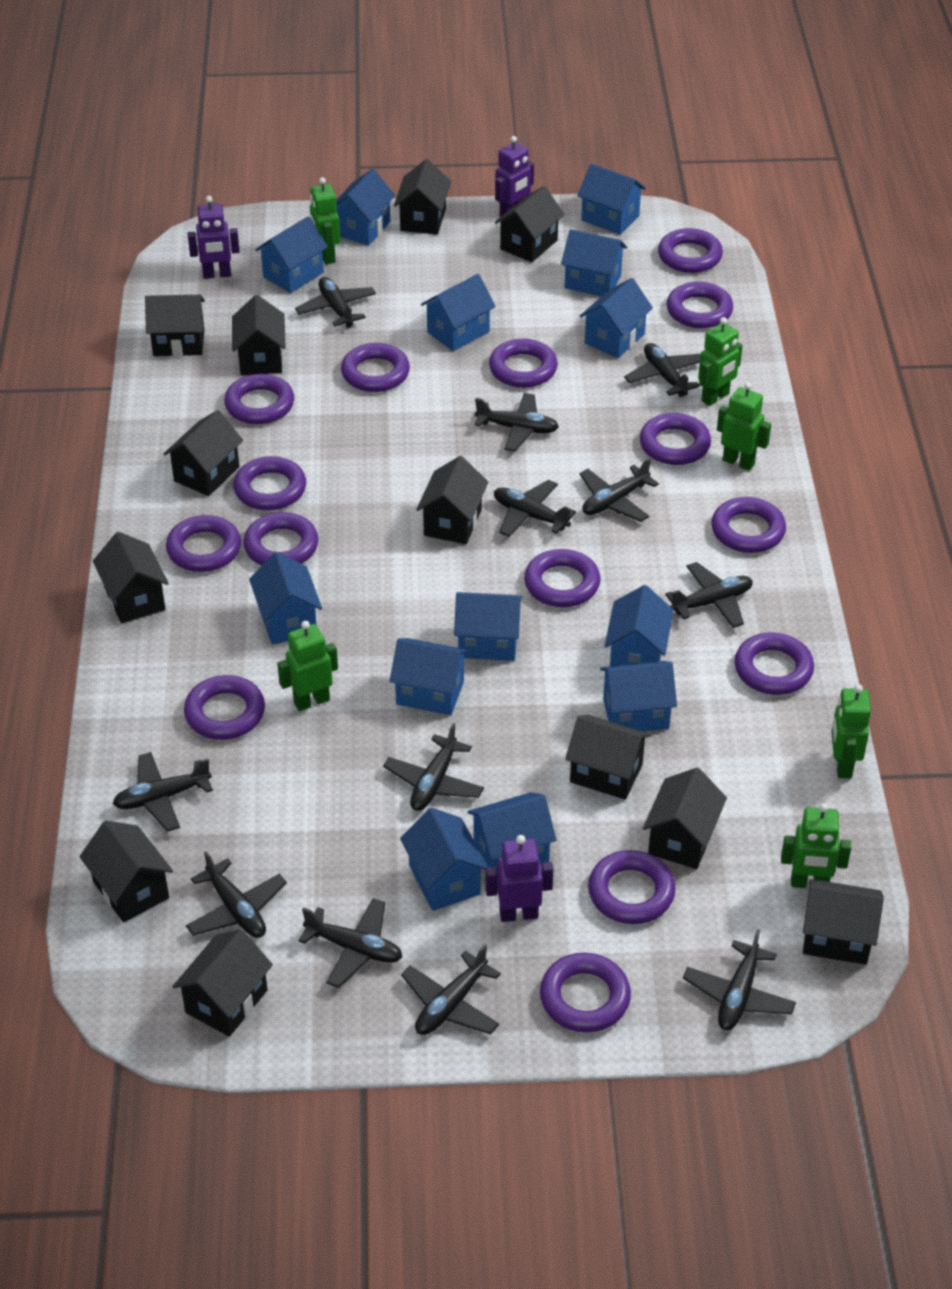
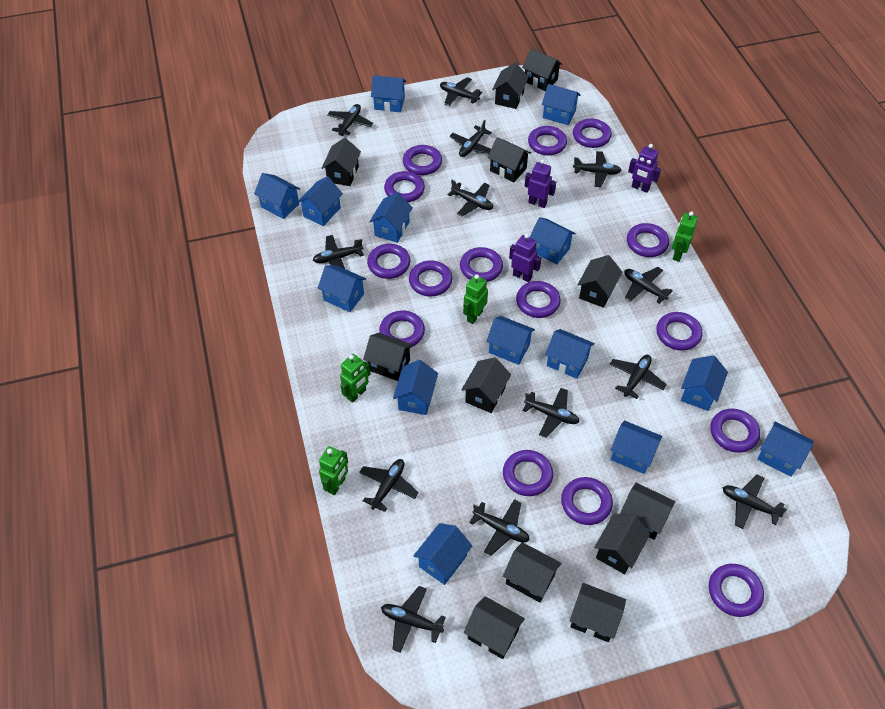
black plane: [113,752,213,832] [186,851,287,938] [295,277,376,328] [298,898,402,988] [383,723,484,811] [401,945,501,1035] [475,393,559,452] [494,480,576,537] [580,458,659,522] [624,343,700,397] [665,562,753,628] [683,929,796,1030] = 12 -> [313,235,364,269] [327,104,373,136] [359,459,419,512] [381,586,446,653] [440,77,482,106] [448,180,493,217] [450,120,492,157] [469,499,529,556] [522,388,580,438] [573,151,622,187] [610,355,667,399] [624,267,673,304] [722,474,787,529] = 13
blue house: [249,552,322,644] [255,217,328,293] [336,169,395,245] [390,638,469,715] [400,808,488,911] [421,274,496,351] [454,592,522,661] [468,792,557,869] [561,229,627,296] [577,164,646,235] [580,278,653,358] [600,661,677,732] [604,585,674,666] = 13 -> [254,173,300,219] [297,176,343,226] [318,265,366,312] [369,192,413,243] [371,75,406,112] [393,360,438,415] [413,523,472,585] [486,316,535,365] [529,217,576,264] [542,84,581,125] [545,329,595,379] [611,420,662,474] [681,355,728,411] [757,422,813,477] = 14
green robot: [277,621,338,711] [310,177,340,264] [698,317,742,406] [717,382,771,471] [781,803,851,888] [831,684,871,778] = 6 -> [319,446,348,495] [340,354,370,403] [463,274,488,324] [672,211,698,262] = 4

